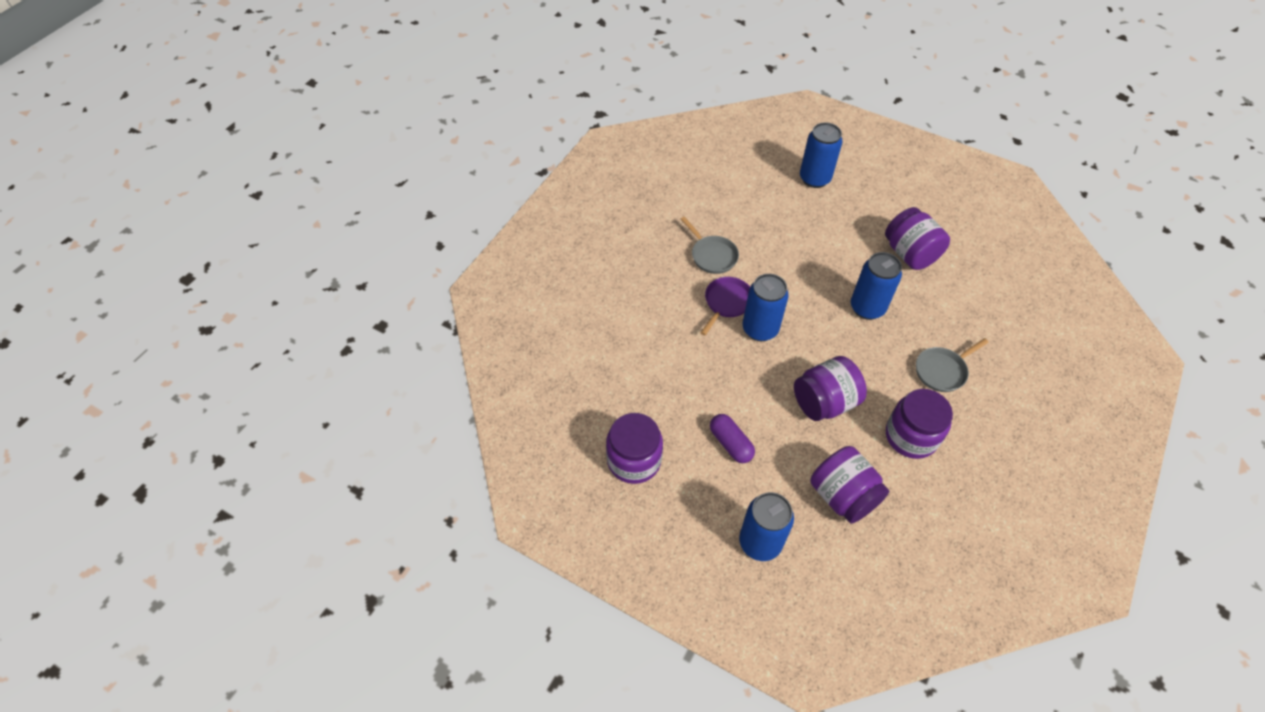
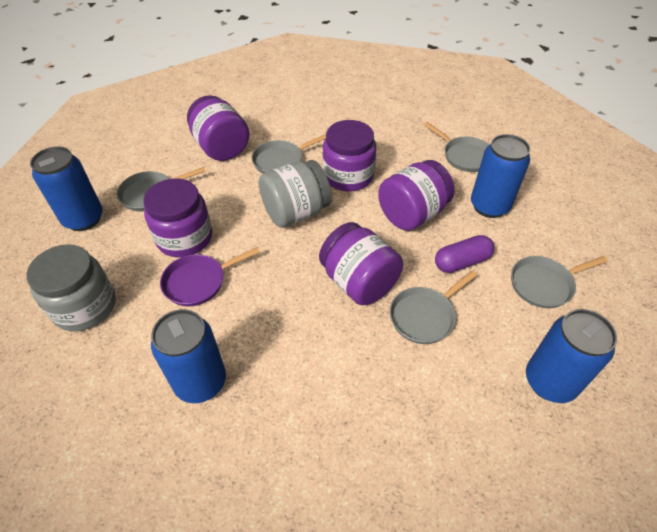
grey jar: none = 0 -> [27,244,116,331] [259,160,332,228] = 2
grey pan: [681,217,739,274] [916,338,989,392] = 2 -> [117,167,206,211] [251,134,326,174] [390,270,477,344] [424,122,490,172] [511,256,608,308] = 5

